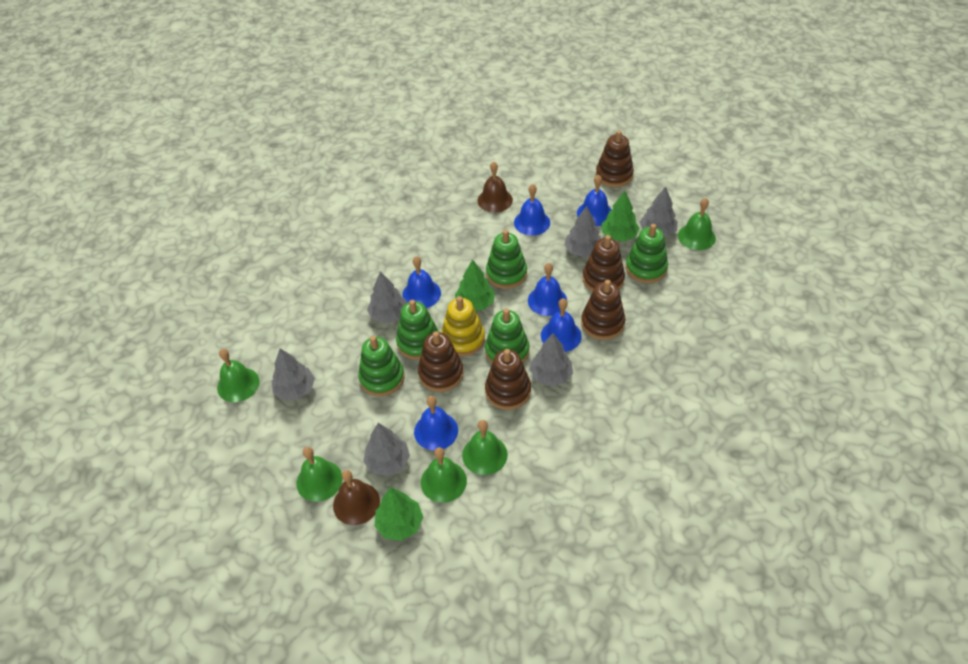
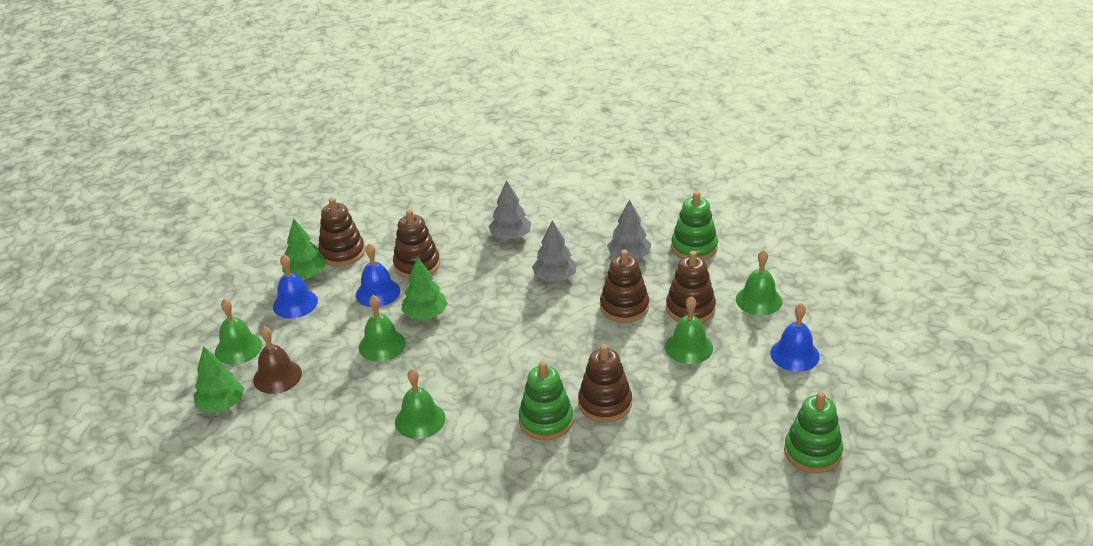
blue bell: [402,256,441,308] [414,396,458,450] [514,184,550,236] [528,263,567,316] [541,298,582,352] [577,175,612,226] = 6 -> [273,254,318,318] [356,243,400,307] [770,303,820,372] = 3
brown bell: [333,470,380,525] [477,162,513,213] = 2 -> [253,326,302,394] = 1
green stacking toy: [358,336,405,396] [396,300,439,360] [485,308,529,363] [486,230,527,289] [626,224,668,283] = 5 -> [519,361,573,440] [671,191,718,260] [784,391,843,473] = 3
grey tree: [272,348,315,400] [363,423,410,476] [367,271,407,323] [529,333,573,386] [564,206,601,257] [640,187,678,237] = 6 -> [488,180,531,240] [532,220,577,282] [607,199,651,260] = 3
yellow stacking toy: [441,296,485,356] = 1 -> none = 0

